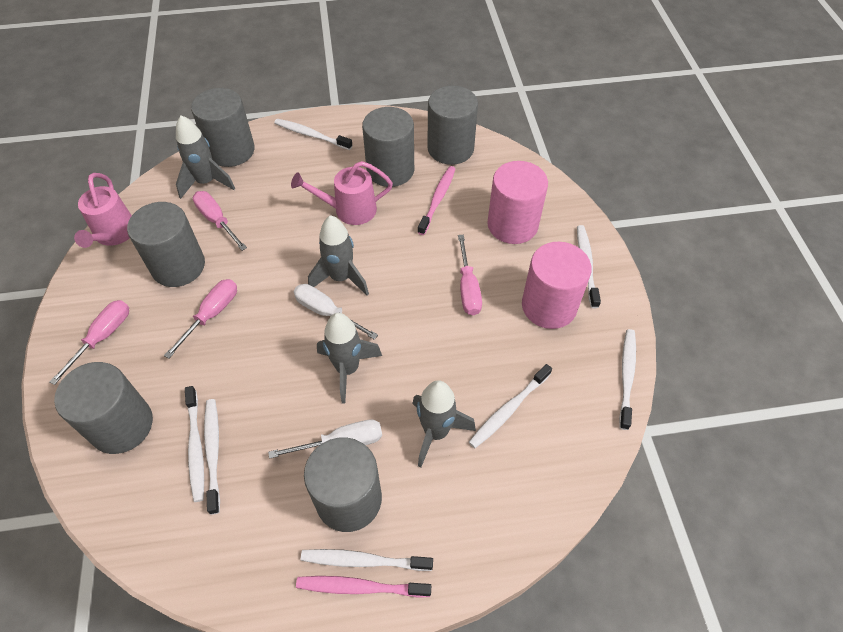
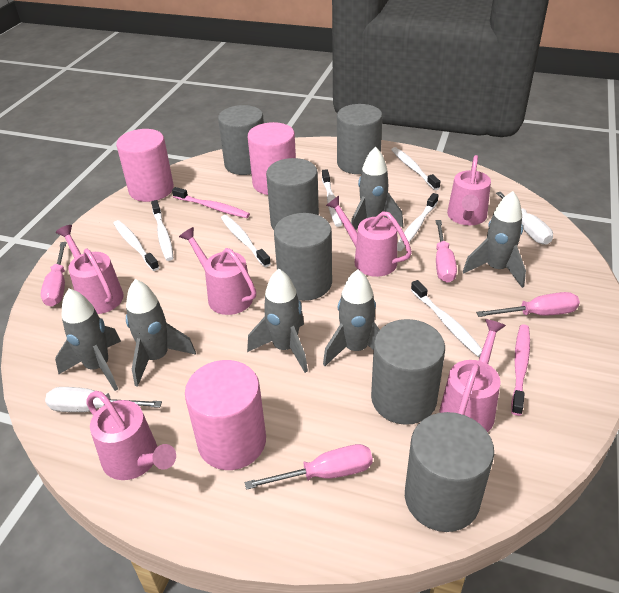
grey rocket: [176,115,235,199] [308,215,369,295] [317,313,382,404] [412,380,476,468] = 4 -> [55,289,121,391] [126,279,196,387] [247,269,308,373] [323,269,380,366] [351,147,403,230] [463,191,526,288] = 6
pink cylinder: [487,161,548,244] [522,242,592,329] = 2 -> [116,129,174,202] [185,360,266,470] [248,122,296,195] = 3
pink watering can: [74,173,132,248] [291,161,393,225] = 2 -> [56,225,124,314] [87,391,176,480] [179,227,256,315] [326,196,412,277] [440,319,506,432] [447,155,491,225] = 6

